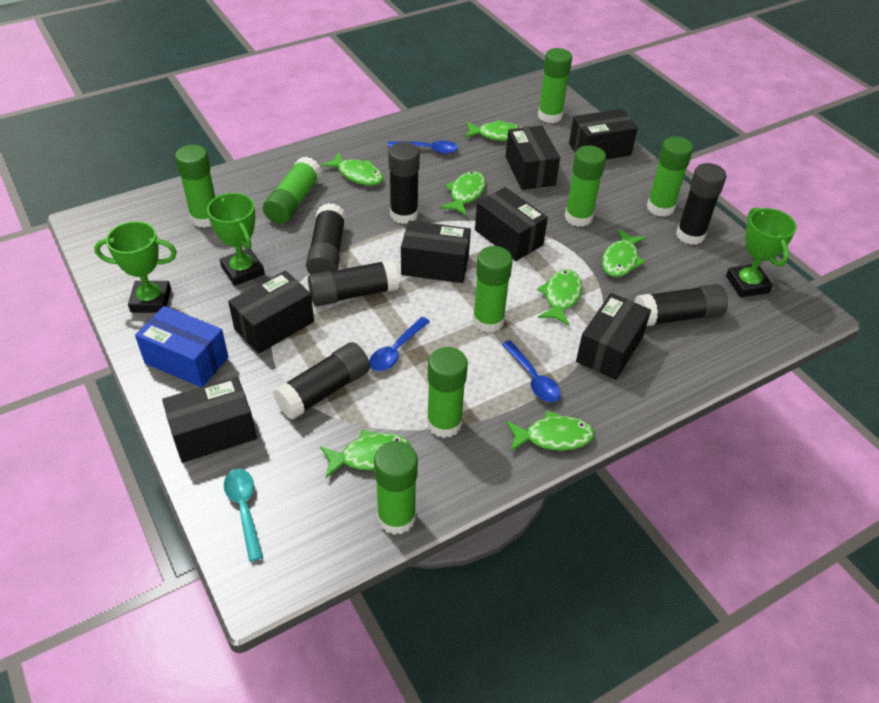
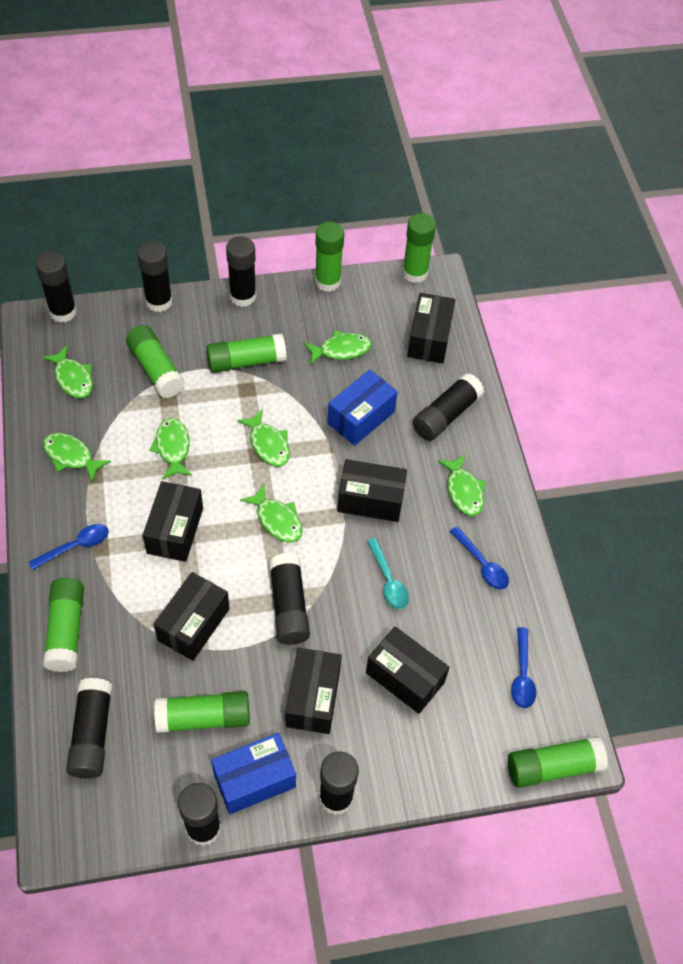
black box: [162,377,257,463] [228,271,314,354] [401,220,471,283] [475,187,548,261] [506,125,560,190] [569,109,638,159] [576,293,651,380] = 7 -> [143,481,203,562] [154,572,230,661] [286,648,342,734] [337,459,407,522] [366,626,450,714] [407,293,455,363] = 6
black glue stick: [273,342,370,420] [306,203,346,274] [308,259,399,306] [388,142,420,224] [635,284,728,326] [676,163,726,245] = 6 -> [36,251,77,323] [66,678,112,779] [137,241,173,312] [178,783,221,846] [226,236,256,307] [269,553,310,645] [319,751,359,815] [413,373,484,441] = 8
blue box: [135,306,229,387] = 1 -> [211,733,296,814] [327,370,398,446] = 2
green glue stick: [175,145,215,228] [263,156,322,224] [374,441,418,535] [427,347,468,438] [473,246,513,333] [538,48,572,123] [565,145,606,227] [647,136,693,217] = 8 -> [43,578,84,672] [126,325,185,398] [154,691,250,733] [206,333,287,373] [315,222,344,292] [402,213,436,283] [508,736,608,788] = 7
green trophy: [94,221,177,313] [207,193,265,286] [726,207,797,297] = 3 -> none = 0

